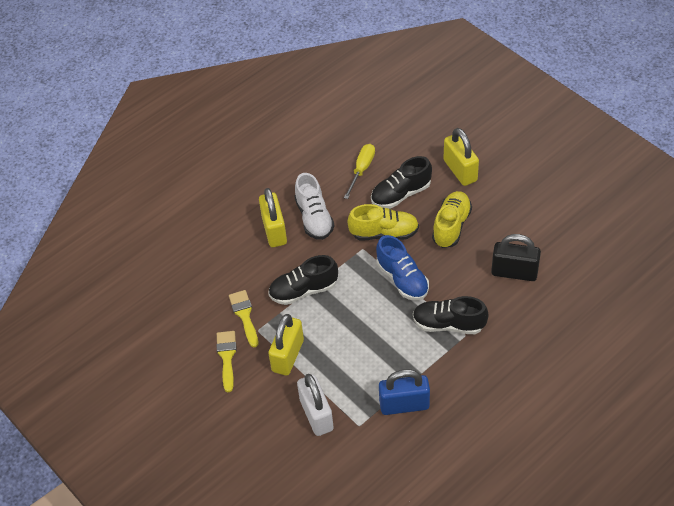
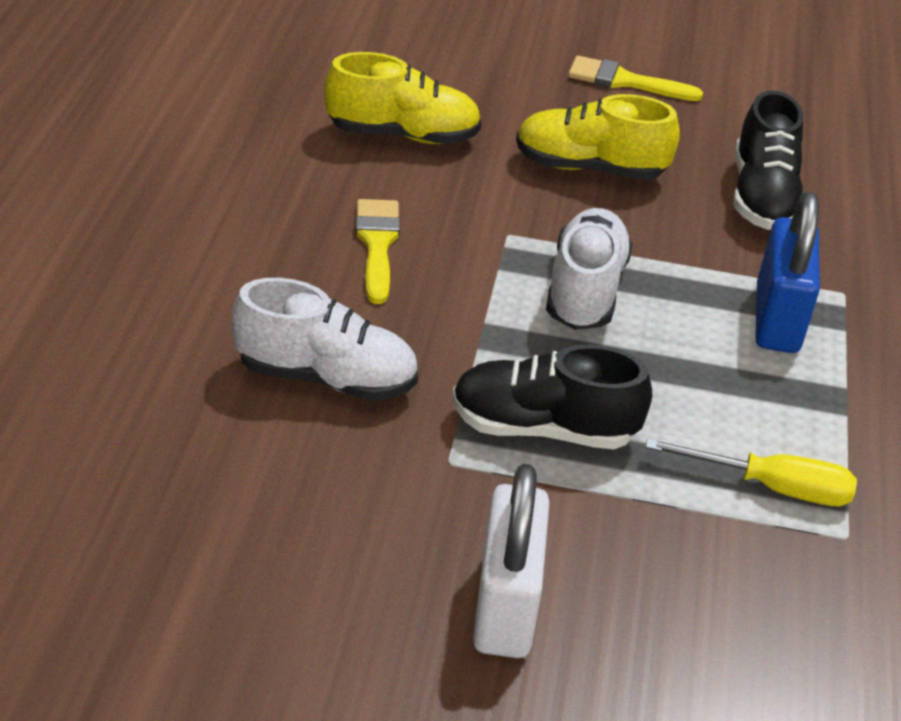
black padlock: [491,234,541,281] = 1 -> none = 0
black shoe: [268,255,338,305] [371,156,432,209] [413,296,489,334] = 3 -> [452,344,652,449] [733,91,803,230] = 2
blue shoe: [376,235,429,301] = 1 -> none = 0
white shoe: [295,173,334,240] = 1 -> [232,278,418,401] [546,208,633,330] = 2
yellow padlock: [259,188,287,247] [268,314,304,376] [443,128,479,186] = 3 -> none = 0

